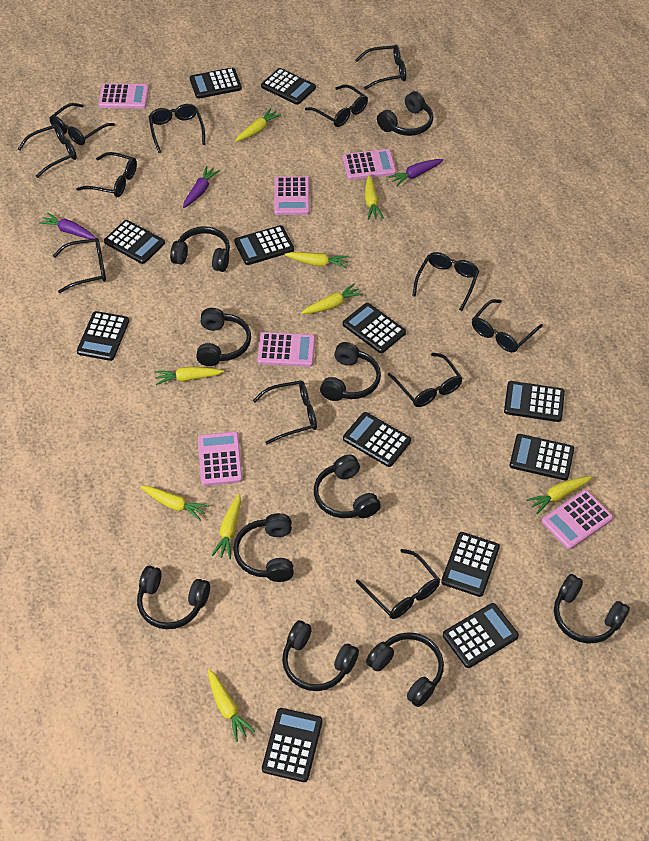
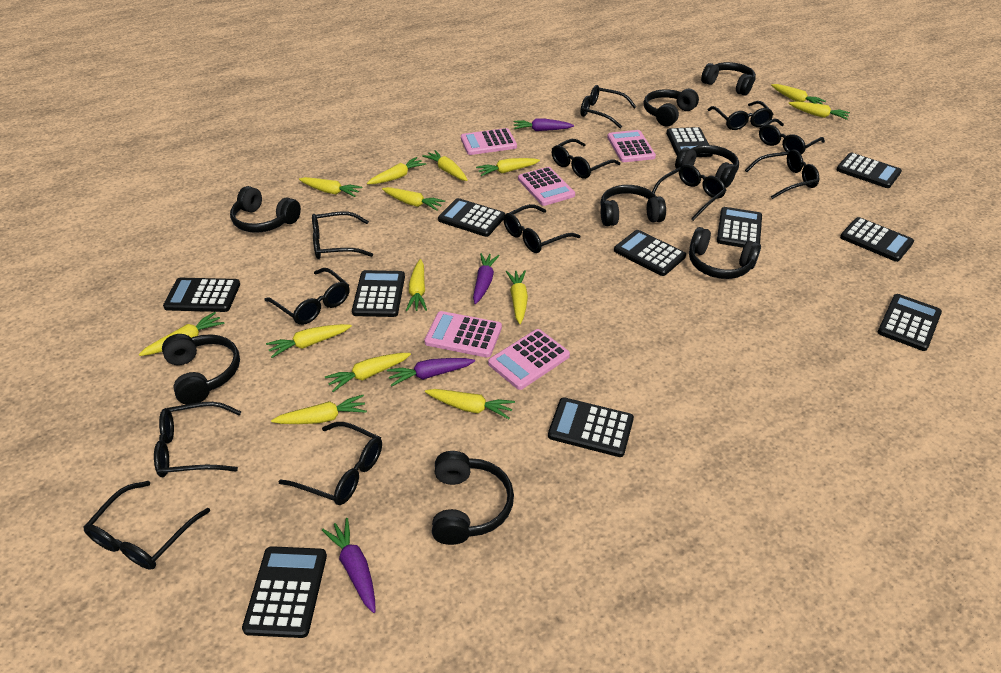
black calculator: [77,311,129,361] [104,220,165,264] [190,68,242,99] [234,225,294,265] [261,68,316,105] [262,708,323,782] [343,303,406,353] [343,412,411,467] [441,532,500,597] [443,603,519,668] [504,381,565,422] [510,434,574,480] = 12 -> [163,278,240,312] [242,546,327,638] [352,270,405,317] [438,198,505,237] [548,397,634,457] [614,230,686,276] [666,127,713,157] [717,207,762,248] [836,153,902,188] [840,217,914,262] [877,294,942,351] = 11
black headphones: [137,565,210,629] [170,226,230,272] [196,308,251,366] [233,513,294,582] [282,620,359,691] [314,455,381,518] [320,342,381,401] [366,632,444,707] [377,91,433,136] [554,574,630,644] = 10 -> [162,334,240,405] [230,186,301,233] [432,451,514,545] [600,185,666,226] [644,89,699,126] [675,145,739,188] [689,227,761,279] [701,62,756,96] = 8
pink calculator: [98,83,149,109] [198,432,243,486] [257,332,315,367] [274,176,310,215] [342,149,396,180] [542,490,613,550] = 6 -> [424,311,502,358] [461,128,517,155] [488,329,570,390] [518,167,575,206] [607,130,656,162] = 5
purple carrot: [39,212,96,239] [183,166,220,208] [388,159,443,186] = 3 -> [322,518,376,613] [387,358,475,387] [473,253,500,304] [514,118,574,131] = 4
yellow carrot: [140,486,209,521] [154,366,224,385] [208,669,255,742] [211,494,241,559] [235,108,281,142] [284,252,349,268] [301,283,363,314] [365,175,384,220] [526,476,592,514] = 9 -> [139,312,224,356] [266,324,352,358] [271,395,367,424] [299,177,362,197] [325,353,411,392] [367,157,426,184] [382,187,445,211] [406,259,427,311] [422,150,468,181] [425,389,515,419] [476,158,540,176] [506,270,528,324] [771,84,826,104] [788,101,850,120] = 14

